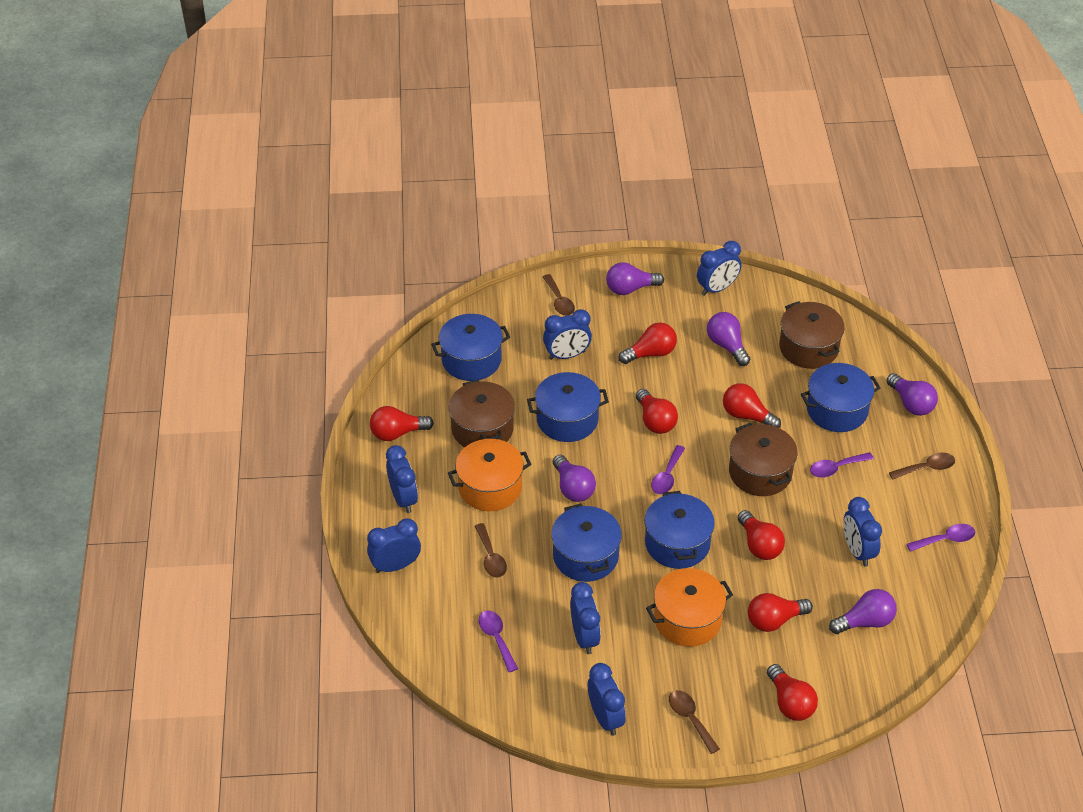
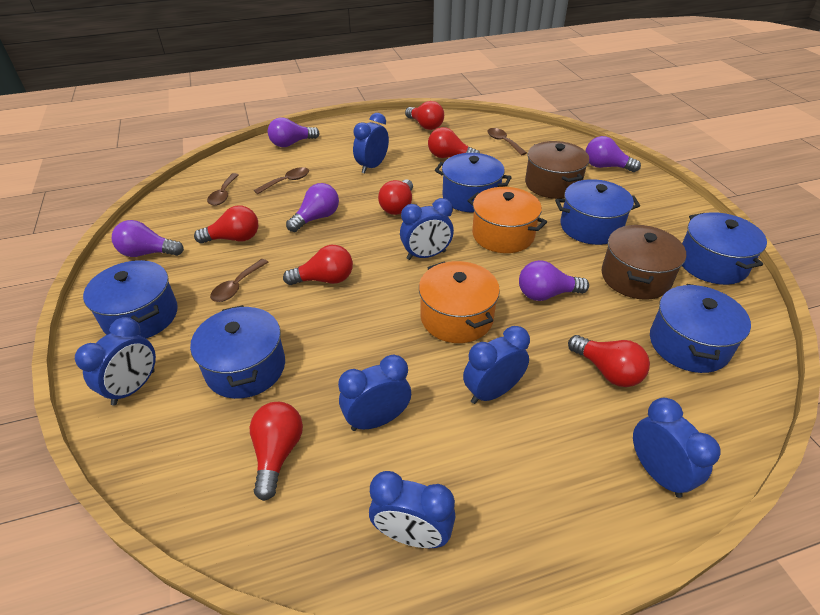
blue pot: [431,314,510,381] [527,372,609,442] [551,503,622,582] [645,491,715,569] [801,363,880,432] = 5 -> [83,260,178,338] [190,305,285,399] [435,153,512,213] [555,179,640,245] [650,284,751,373] [682,212,767,285] = 6
brown pot: [449,380,515,447] [729,423,798,496] [779,301,845,369] = 3 -> [525,141,589,199] [601,225,686,300] = 2
purple spoon: [479,610,518,672] [651,445,685,494] [810,452,874,478] [907,524,975,552] = 4 -> none = 0

